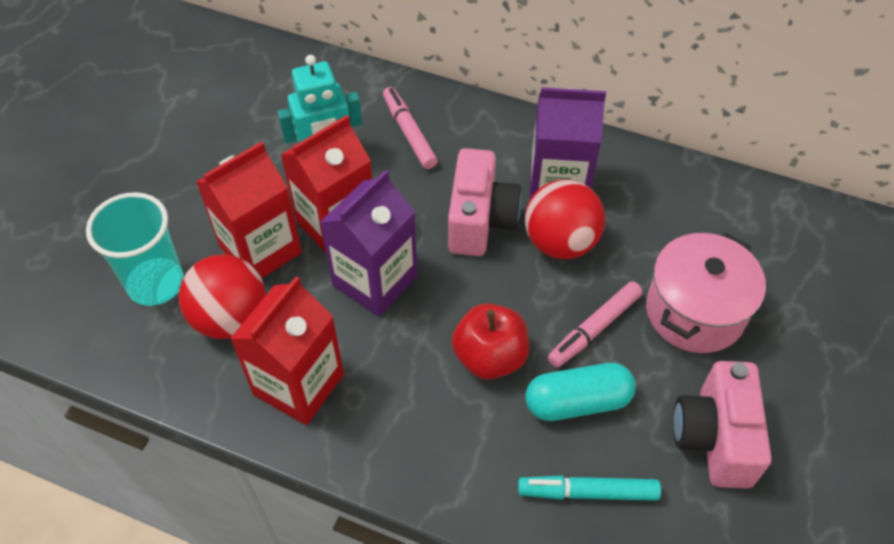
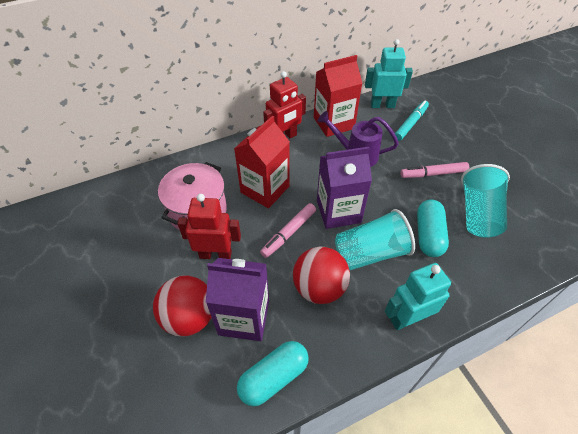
pink camera: [448,148,522,256] [673,361,772,489] = 2 -> none = 0
purple watering can: none = 0 -> [317,111,399,167] = 1
red apple: [452,304,529,380] = 1 -> none = 0
red carton: [196,141,302,278] [230,276,344,425] [281,115,372,253] = 3 -> [234,116,290,208] [314,55,362,137] = 2
red robot: none = 0 -> [178,194,241,259] [263,71,306,138] = 2
turquoise capsule: [525,363,636,421] = 1 -> [237,341,309,406] [417,199,449,257] = 2
turquoise cup: [86,192,184,306] = 1 -> [335,209,415,270] [461,164,510,238] = 2
turquoise robot: [277,55,362,144] = 1 -> [365,39,413,108] [385,263,452,330] = 2

